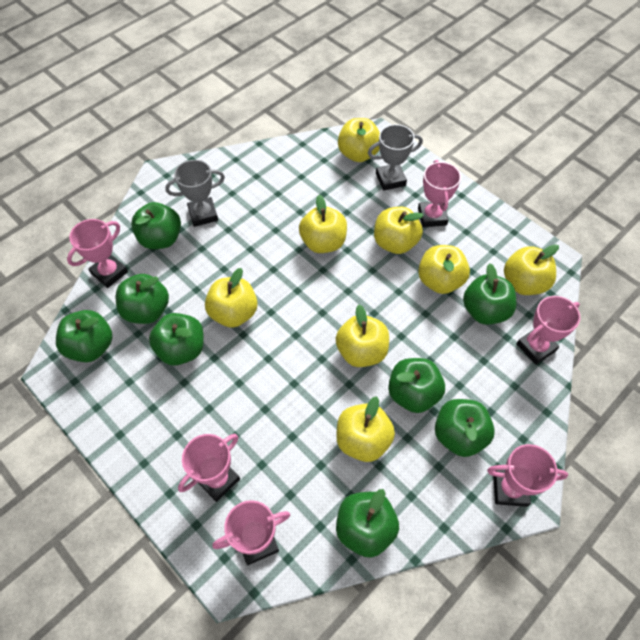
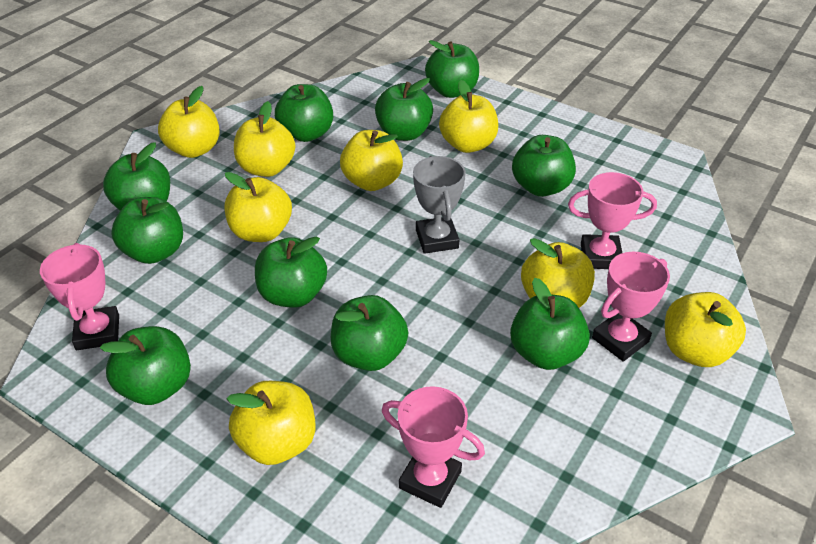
green apple: [56,310,112,363] [116,274,169,324] [131,202,181,249] [149,313,204,366] [336,489,399,558] [388,358,445,413] [435,399,495,457] [463,263,516,325] = 8 -> [100,326,191,405] [103,142,170,211] [111,197,183,264] [255,236,327,308] [275,84,333,142] [331,295,408,371] [375,78,433,141] [425,40,479,98] [510,278,590,370] [512,135,576,197] = 10
grey trophy: [165,160,225,227] [368,124,423,191] = 2 -> [413,156,466,254] = 1
pink trophy: [67,219,128,288] [178,434,240,502] [212,500,290,565] [418,160,461,227] [487,444,568,507] [516,296,580,365] = 6 -> [40,243,119,350] [382,386,485,508] [568,172,657,269] [592,252,670,362] = 4

